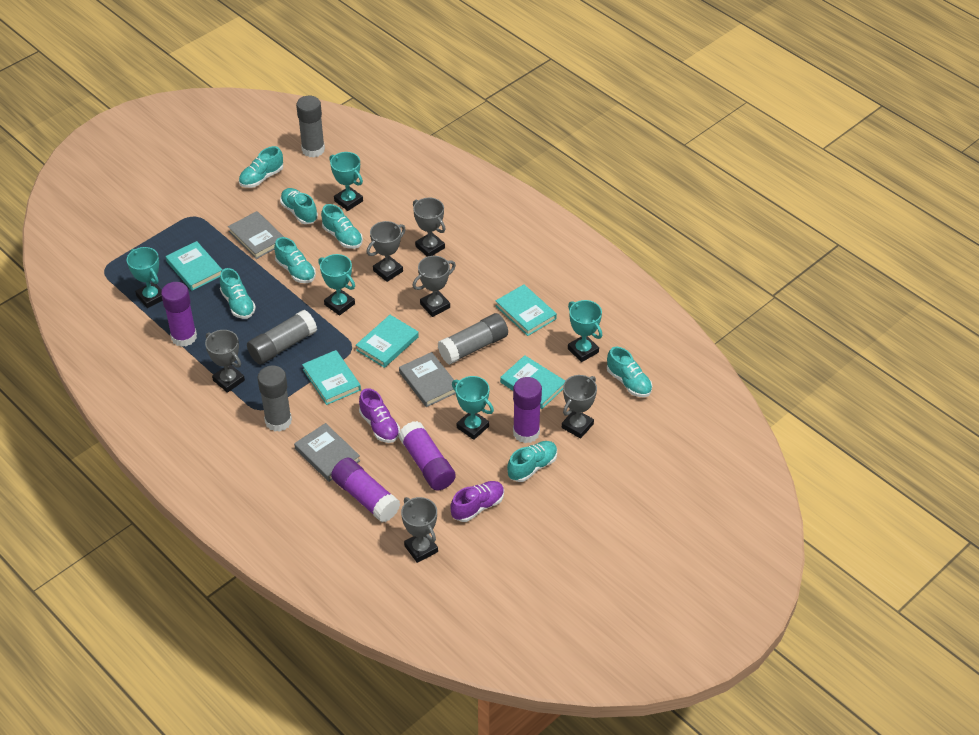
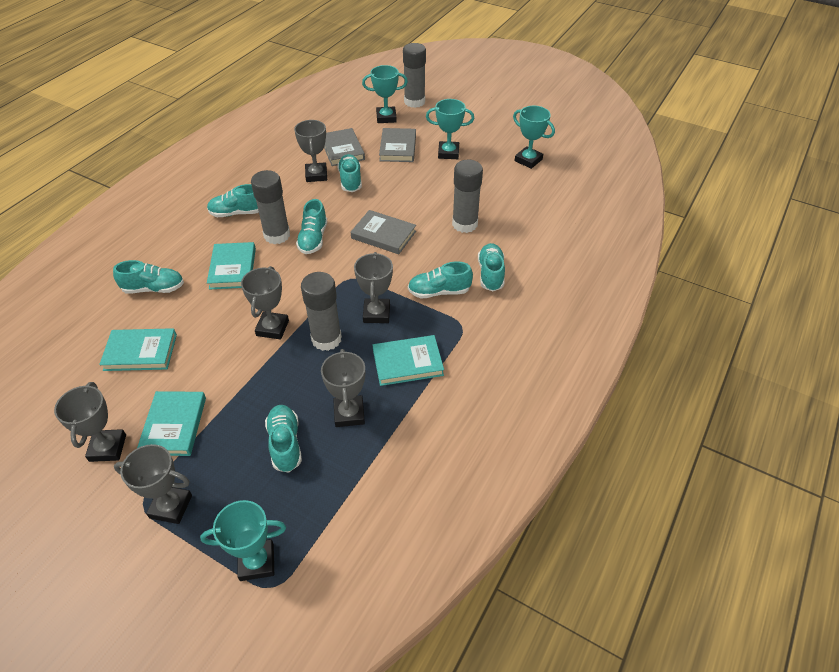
purple glue stick: [161,282,197,347] [331,458,400,522] [399,421,456,490] [513,377,542,443] = 4 -> none = 0
purple shoe: [359,388,400,443] [451,481,504,522] = 2 -> none = 0
turquoise book: [166,241,222,291] [302,350,361,405] [356,315,419,368] [496,284,557,336] [500,355,565,409] = 5 -> [99,328,177,371] [137,391,206,456] [207,242,256,290] [373,335,444,386] = 4
turquoise trophy: [127,247,163,308] [318,254,355,316] [329,152,363,211] [452,376,494,440] [568,300,602,362] = 5 -> [200,500,286,581] [362,65,408,123] [426,99,474,159] [513,106,555,169] = 4

